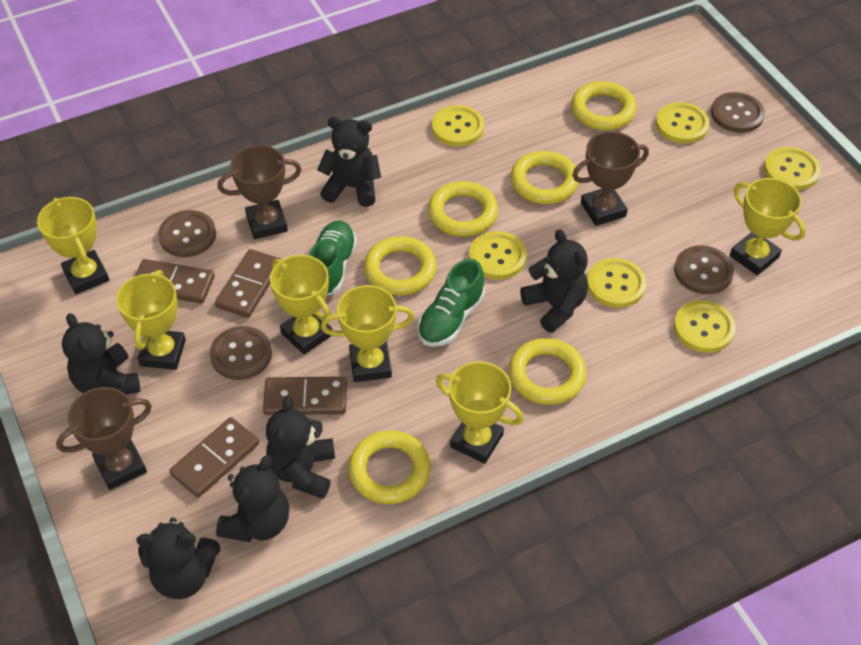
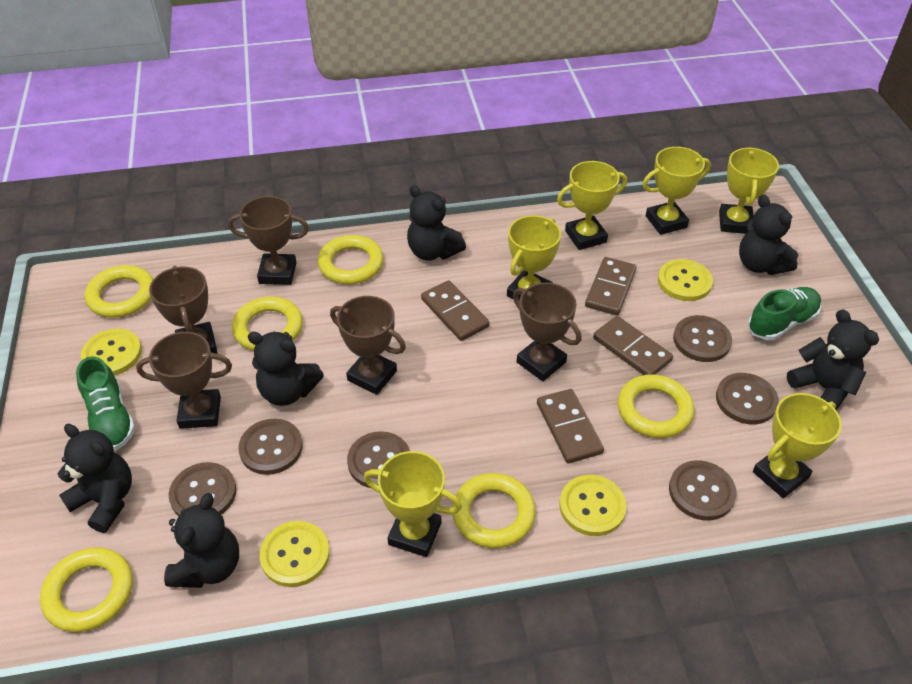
brown button: [158,210,216,257] [210,326,272,380] [674,245,734,294] [711,92,765,133] = 4 -> [169,462,237,516] [238,419,303,475] [347,431,410,488] [669,460,737,520] [673,315,732,362] [716,373,779,425] = 6
brown trophy: [56,387,152,490] [218,145,302,239] [572,131,649,226] = 3 -> [136,332,232,429] [149,266,218,354] [228,196,309,285] [330,296,406,395] [513,283,581,381] = 5
yellow button: [432,105,484,146] [469,231,527,279] [587,258,646,308] [656,102,710,144] [674,300,736,353] [764,147,821,190] = 6 -> [81,329,142,376] [260,521,330,587] [559,475,627,536] [658,259,713,301] = 4

